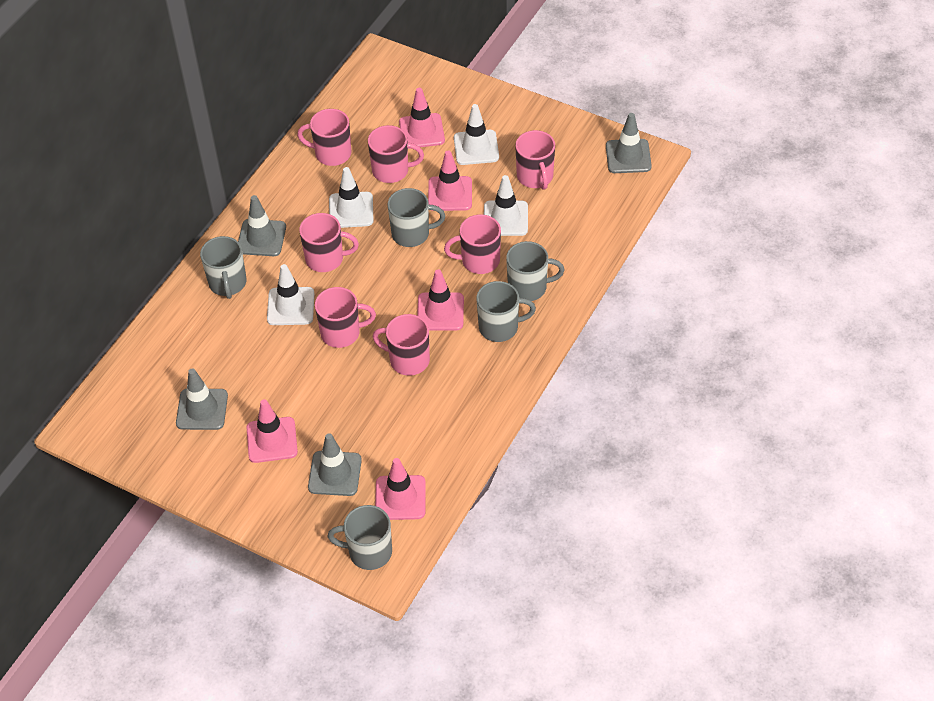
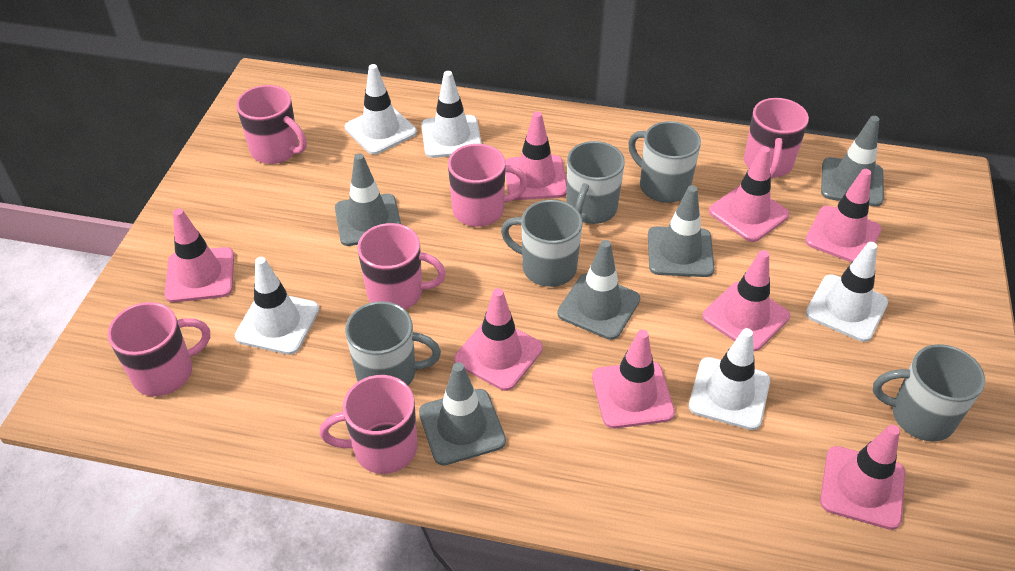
grey traffic cone: [176,368,228,430] [238,195,286,256] [308,433,362,496] [606,113,652,173] = 4 -> [335,153,401,246] [419,362,506,465] [557,240,640,340] [648,185,715,277] [821,116,884,206] = 5
pink mug: [297,109,351,166] [299,213,359,272] [315,287,376,348] [368,125,424,183] [373,314,430,376] [444,214,501,274] [515,130,555,190] = 7 -> [107,302,210,396] [236,85,307,164] [319,375,418,474] [357,223,446,309] [448,144,528,227] [744,98,809,178] = 6
pink traffic cone: [246,399,298,463] [375,458,426,520] [399,88,445,149] [417,270,464,330] [428,151,472,211] = 5 -> [165,208,234,302] [454,288,543,391] [505,111,567,200] [592,330,675,429] [702,250,790,351] [709,146,789,242] [805,169,881,263] [820,425,905,530] = 8
white traffic cone: [267,264,315,325] [329,167,374,228] [454,104,499,165] [484,175,528,236] = 4 -> [235,257,319,355] [345,64,417,155] [421,71,482,158] [689,328,770,430] [806,242,888,342] = 5

